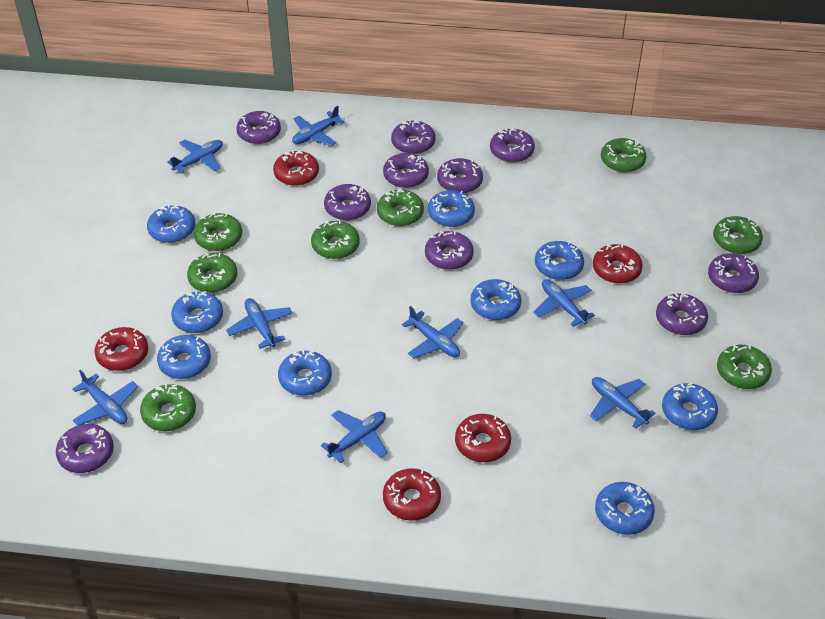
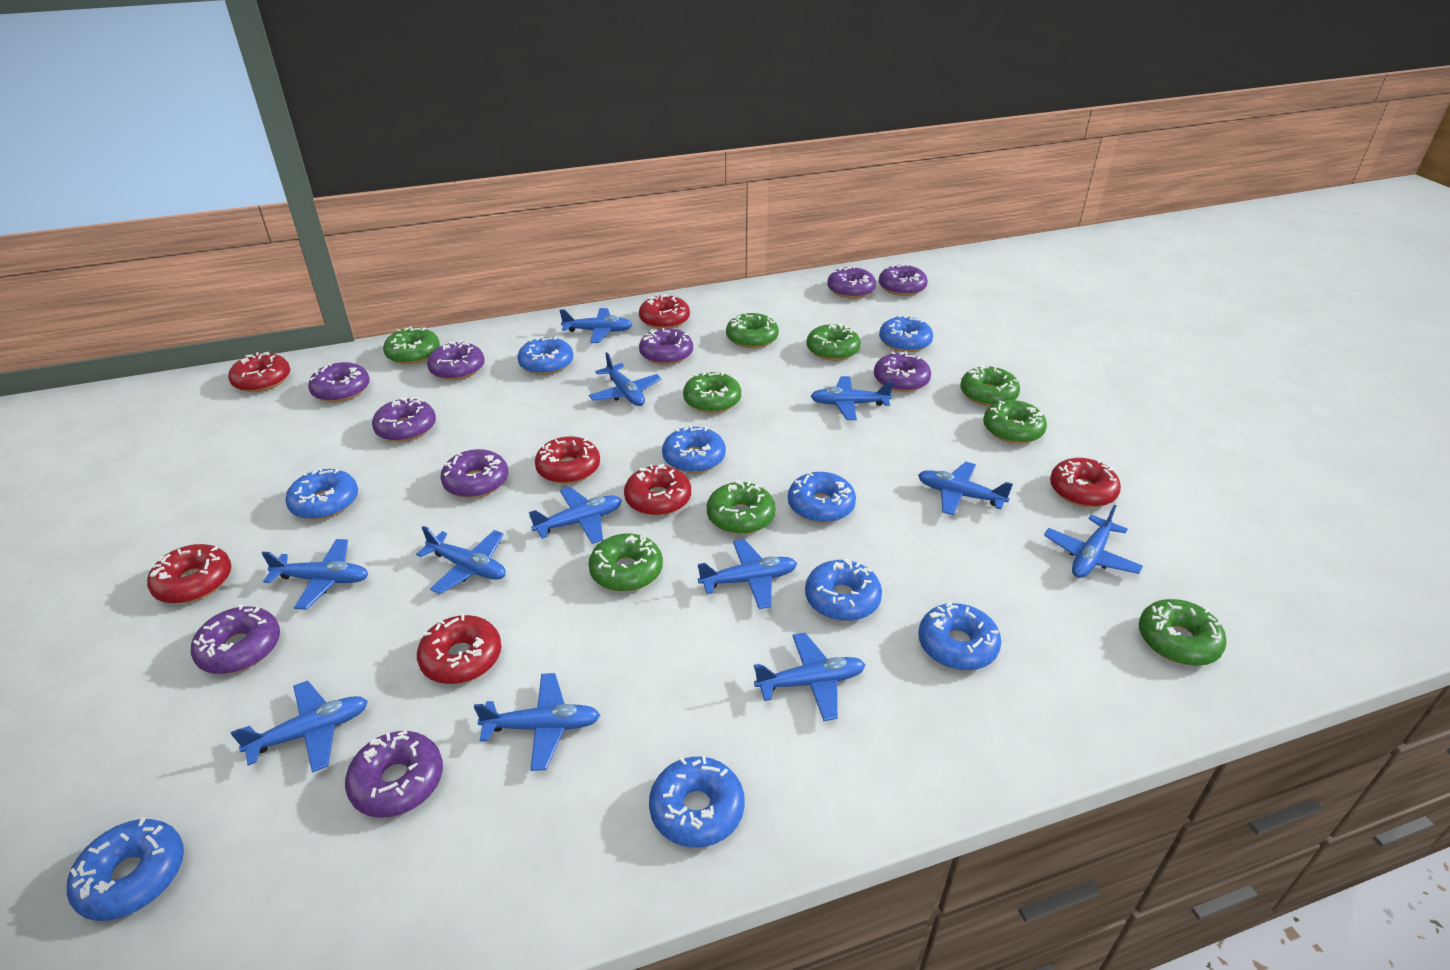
blue plane: [72,370,138,426] [167,140,223,174] [226,298,293,349] [292,106,344,146] [321,410,388,463] [402,306,463,358] [533,279,595,327] [590,377,656,429] = 8 -> [231,680,368,773] [262,539,368,610] [416,526,506,594] [474,673,600,771] [529,487,622,544] [560,308,633,343] [589,352,662,406] [698,539,797,609] [754,633,866,721] [811,376,893,420] [918,462,1013,516] [1044,505,1143,578] = 12
green donut: [140,384,196,431] [187,253,237,293] [194,212,242,251] [311,220,359,259] [377,189,424,226] [601,138,646,172] [713,216,763,254] [717,345,772,389] = 8 -> [383,326,440,364] [588,534,663,592] [683,370,741,413] [707,480,776,534] [726,313,779,348] [806,324,861,361] [960,365,1020,407] [983,400,1047,444] [1139,599,1227,666] = 9
red donut: [94,327,148,371] [273,150,319,186] [383,468,441,521] [455,414,511,462] [593,244,643,284] = 5 -> [147,544,231,604] [228,352,290,392] [417,614,501,684] [535,436,600,484] [624,464,691,516] [639,294,690,329] [1050,458,1121,507] = 7

